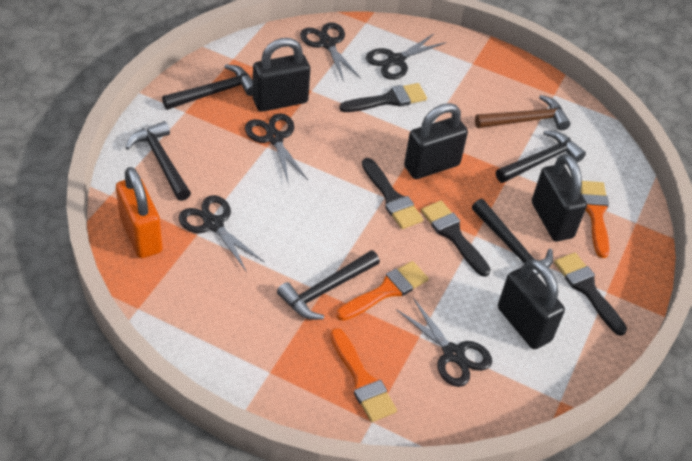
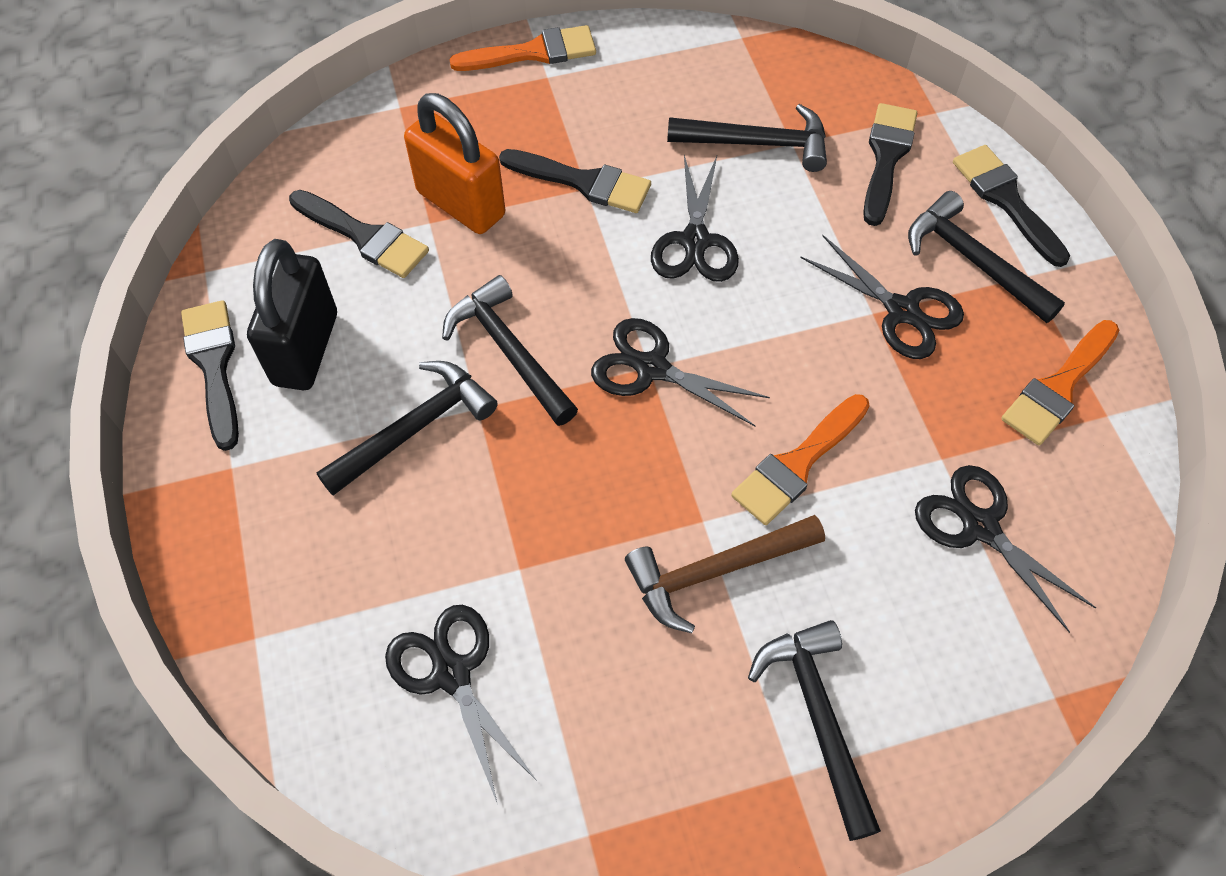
black brush: [340,83,427,112] [362,158,423,229] [421,201,491,277] [554,252,627,336] = 4 -> [181,300,239,451] [289,190,429,278] [499,149,651,213] [863,103,917,226] [953,145,1070,267] = 5
black padlock: [253,38,310,112] [404,103,468,179] [498,259,565,349] [532,154,587,241] = 4 -> [247,239,337,390] = 1

